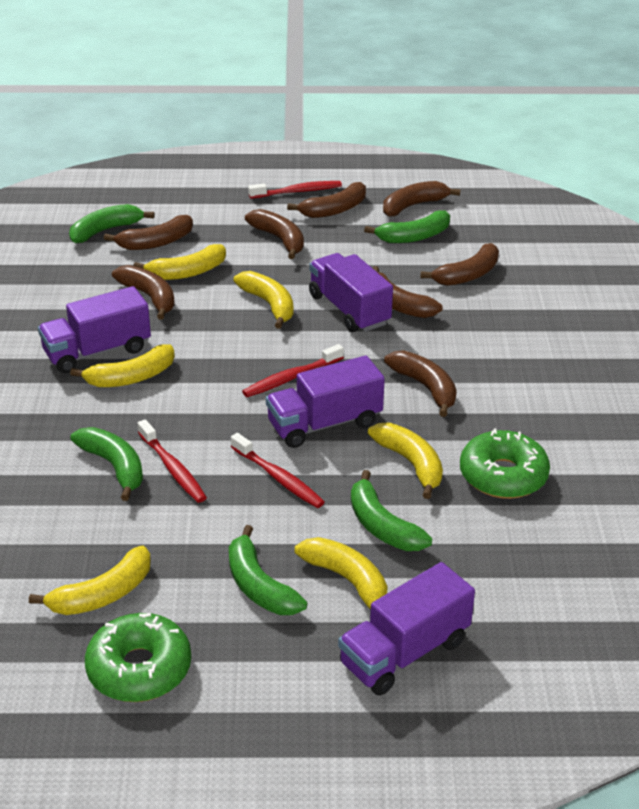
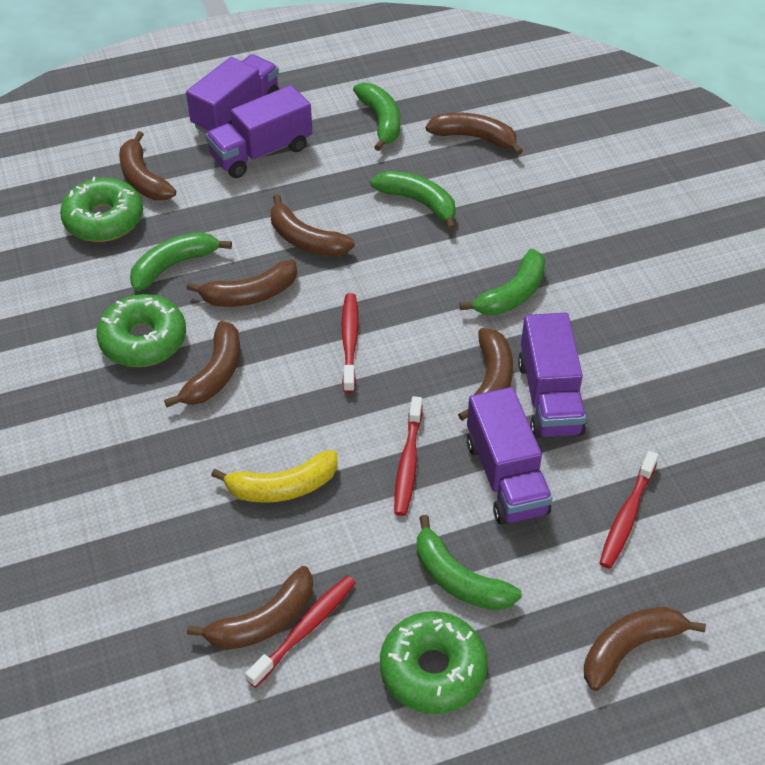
green donut: [85,613,191,702] [460,428,550,499] = 2 -> [60,177,143,242] [97,294,186,367] [380,611,488,714] = 3
yellow banana: [29,546,151,615] [70,344,175,387] [134,244,226,280] [233,271,294,329] [295,537,388,609] [368,423,443,499] = 6 -> [211,450,338,503] = 1

